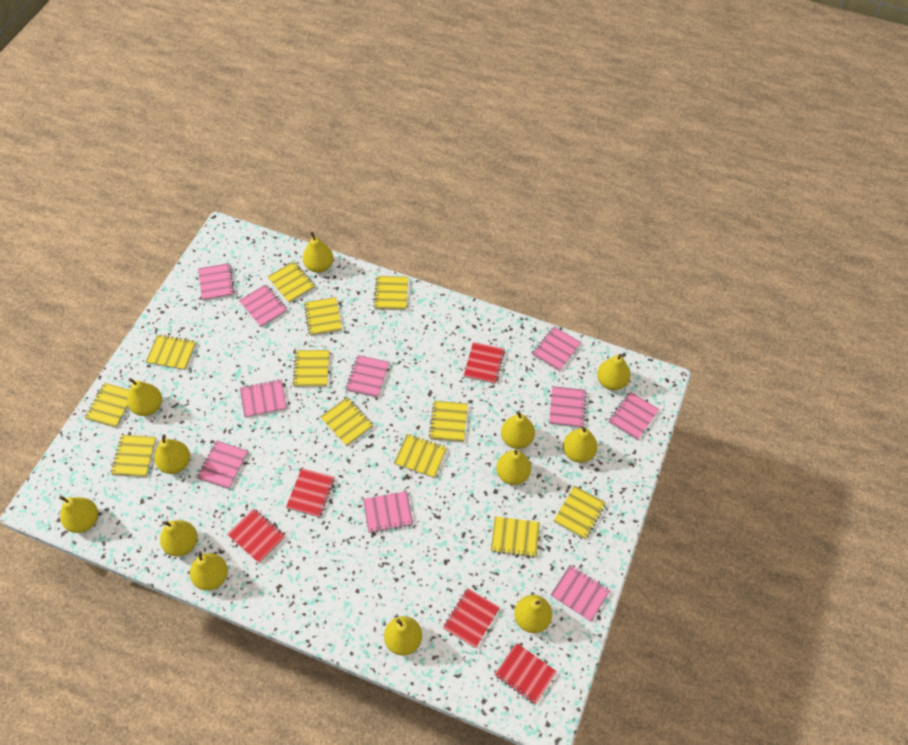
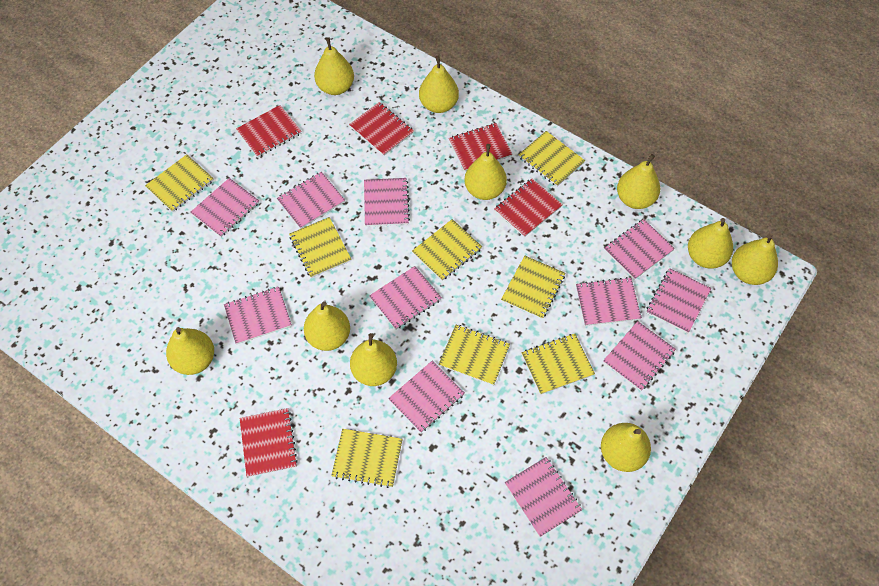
pink notebook: [197,440,248,489] [198,263,235,301] [239,284,287,327] [240,379,287,418] [346,355,389,398] [363,491,413,533] [532,327,581,371] [549,386,587,428] [551,565,610,622] [608,392,659,440] = 10 -> [190,178,259,237] [224,287,292,344] [277,172,345,229] [364,178,410,227] [369,266,442,330] [388,361,465,433] [505,457,582,537] [576,277,642,326] [603,321,676,391] [604,219,675,280] [646,268,711,334] = 11
yellow notebook: [85,383,129,428] [111,435,156,477] [146,335,196,370] [267,261,315,303] [293,350,329,387] [304,297,342,336] [320,398,373,446] [374,276,408,310] [394,434,447,478] [429,401,468,442] [491,516,540,558] [554,486,606,539] = 12 -> [145,154,214,212] [289,217,351,278] [331,429,403,488] [412,219,482,281] [439,325,510,386] [501,256,565,319] [518,131,585,187] [522,334,595,395] = 8
yellow pear: [59,496,98,533] [127,378,162,416] [154,434,190,474] [160,520,198,556] [190,551,228,590] [303,232,333,273] [384,616,422,655] [496,450,531,485] [501,411,535,449] [514,595,552,633] [563,426,598,463] [597,354,630,390] = 12 -> [166,327,214,375] [304,301,350,351] [314,37,354,95] [350,333,397,386] [419,56,459,113] [464,144,507,200] [601,423,651,472] [617,154,660,209] [688,218,733,268] [732,234,778,285] = 10

